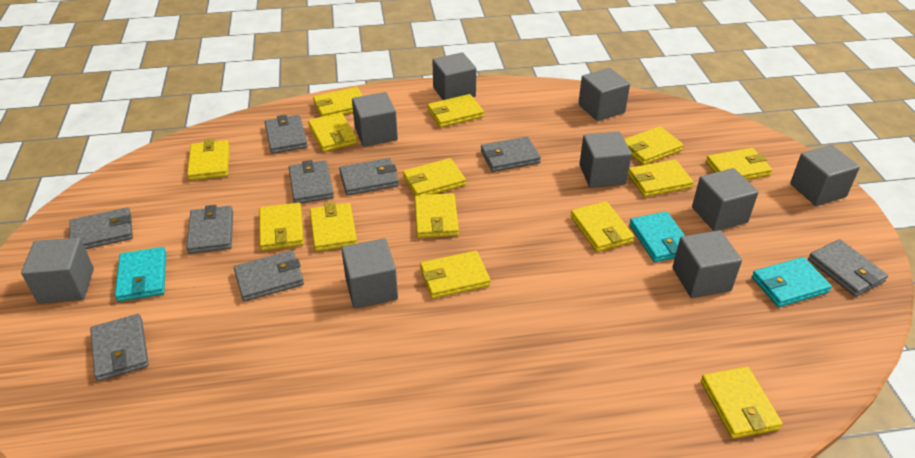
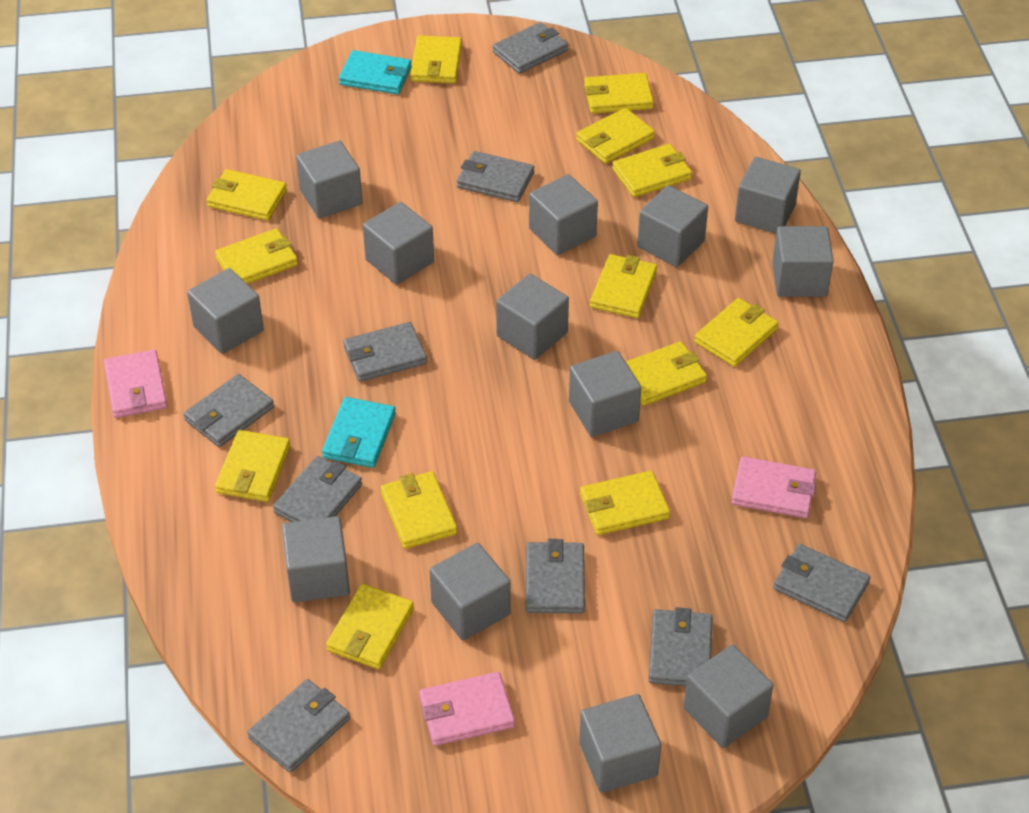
grey cube: [21,237,94,304] [341,238,398,309] [352,92,398,147] [432,52,477,100] [578,68,630,121] [579,131,632,188] [672,230,742,298] [692,168,758,231] [790,145,860,206] = 9 -> [187,268,264,354] [282,516,350,602] [296,140,362,219] [363,202,434,285] [429,543,511,641] [496,274,569,360] [529,174,598,255] [569,351,641,437] [579,694,661,793] [637,185,708,267] [684,645,774,748] [735,157,801,234] [772,226,834,297] = 13
pink wallet: none = 0 -> [104,350,167,418] [419,672,515,746] [732,456,816,518] = 3
turquoise wallet: [115,247,166,302] [629,211,685,262] [752,257,832,307] = 3 -> [322,397,396,468] [339,50,412,94] = 2
yellow wallet: [187,139,230,181] [259,203,304,251] [308,112,357,152] [310,202,357,252] [313,87,363,117] [403,158,466,195] [415,193,459,238] [420,251,491,299] [427,94,484,128] [571,201,634,252] [624,126,684,165] [628,160,694,197] [701,367,782,439] [706,148,772,180] = 14 -> [207,169,287,221] [215,228,298,284] [215,430,291,502] [326,584,414,669] [381,471,457,549] [410,35,462,83] [576,107,655,164] [580,471,670,535] [584,73,654,114] [590,254,657,318] [612,144,692,197] [626,341,707,406] [694,298,778,367] = 13

